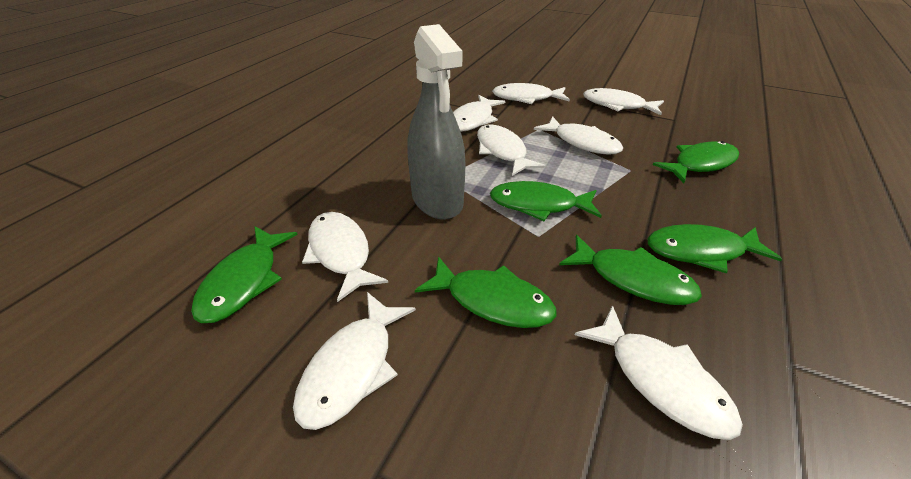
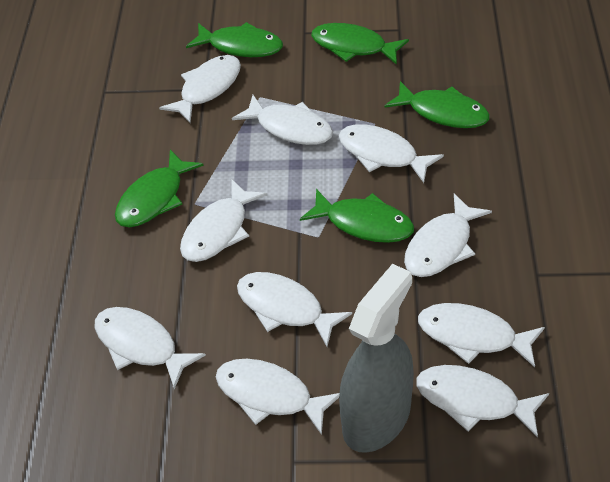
green fish: [191,226,298,323] [415,256,557,328] [490,181,602,221] [559,235,702,305] [647,224,782,273] [653,141,739,183] = 6 -> [115,150,204,228] [186,22,283,57] [300,189,414,243] [311,23,409,65] [384,81,490,128] = 5
white fish: [293,292,416,430] [302,212,388,302] [453,95,505,132] [477,124,546,176] [492,83,570,104] [534,116,623,155] [575,305,743,440] [583,88,664,115] = 8 -> [95,307,206,389] [159,55,241,123] [180,179,267,262] [216,359,340,435] [232,95,333,145] [237,272,352,347] [339,124,444,183] [404,193,492,277] [416,365,549,437] [418,303,545,367] = 10

